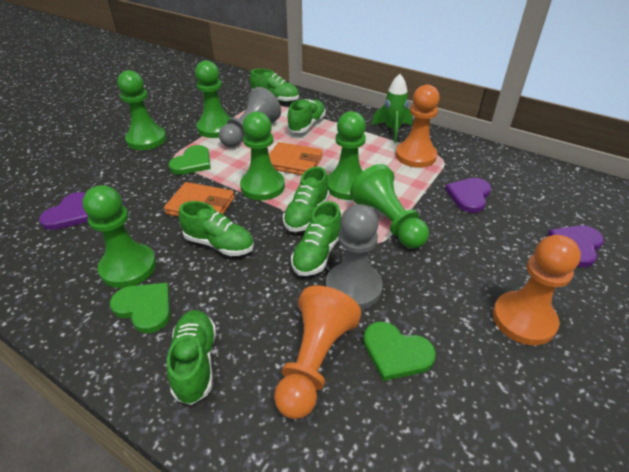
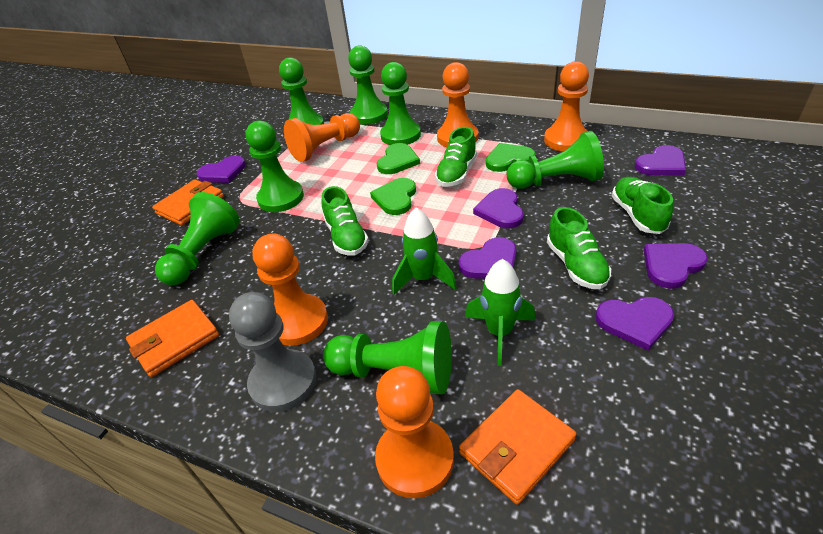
green pawn: [83,185,156,288] [117,70,166,150] [195,60,231,138] [240,112,285,200] [327,111,366,200] [350,164,429,249] = 6 -> [155,192,240,285] [246,121,304,212] [279,57,324,125] [323,321,452,394] [348,45,388,125] [380,62,421,145] [507,131,604,189] = 7
green rocket: [371,74,412,143] = 1 -> [392,207,456,295] [465,259,535,366] = 2
green shoe: [167,310,216,405] [179,201,254,256] [250,68,299,102] [283,167,330,232] [287,99,326,133] [291,201,341,276] = 6 -> [322,186,369,256] [435,127,477,187] [547,207,611,289] [612,177,673,234] = 4
grey pawn: [219,87,281,147] [326,204,383,310] = 2 -> [229,292,317,412] = 1
orange pawn: [274,286,361,419] [396,85,440,168] [493,235,581,346] = 3 -> [252,234,328,346] [284,113,360,162] [375,366,454,498] [437,62,479,147] [544,61,589,151] = 5
orange wallet: [164,182,235,217] [269,142,323,175] = 2 -> [126,300,219,377] [152,179,224,225] [459,389,576,505] = 3
purple heart: [39,192,88,230] [445,178,491,213] [548,225,604,267] = 3 -> [197,155,246,183] [459,237,516,279] [473,188,524,228] [595,297,674,351] [635,145,686,175] [644,243,708,289] = 6

